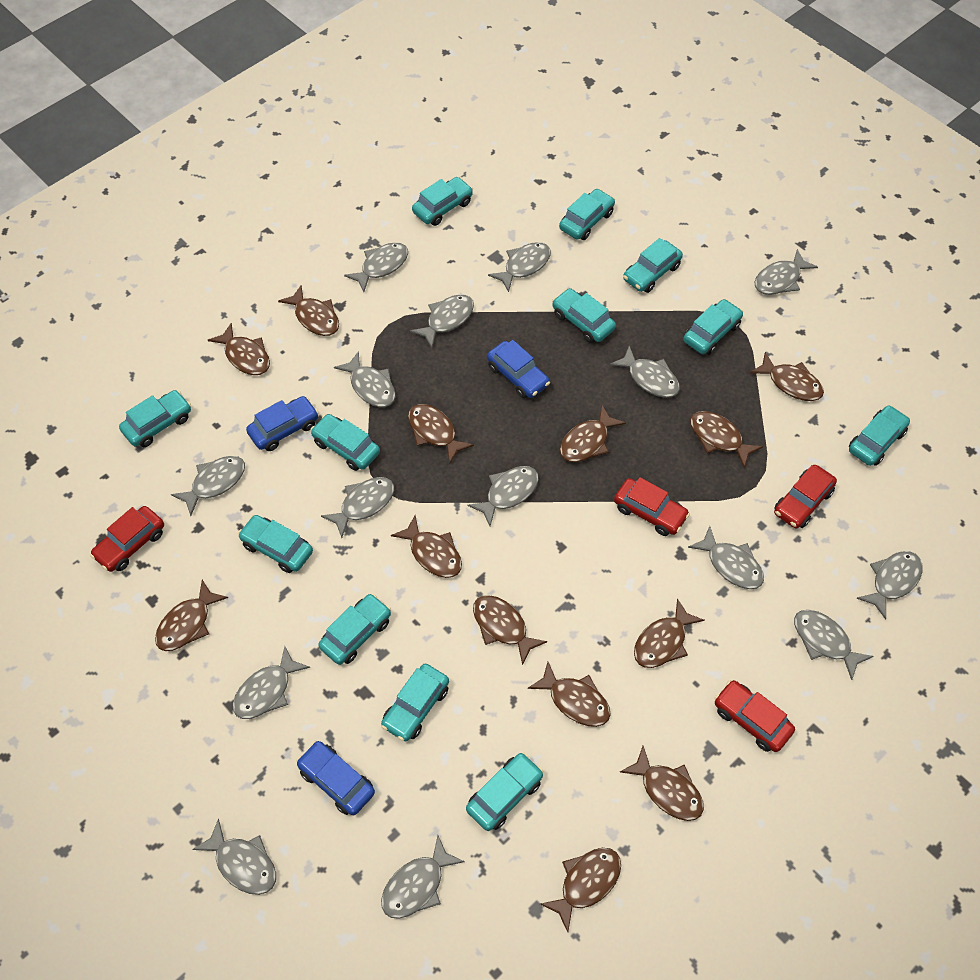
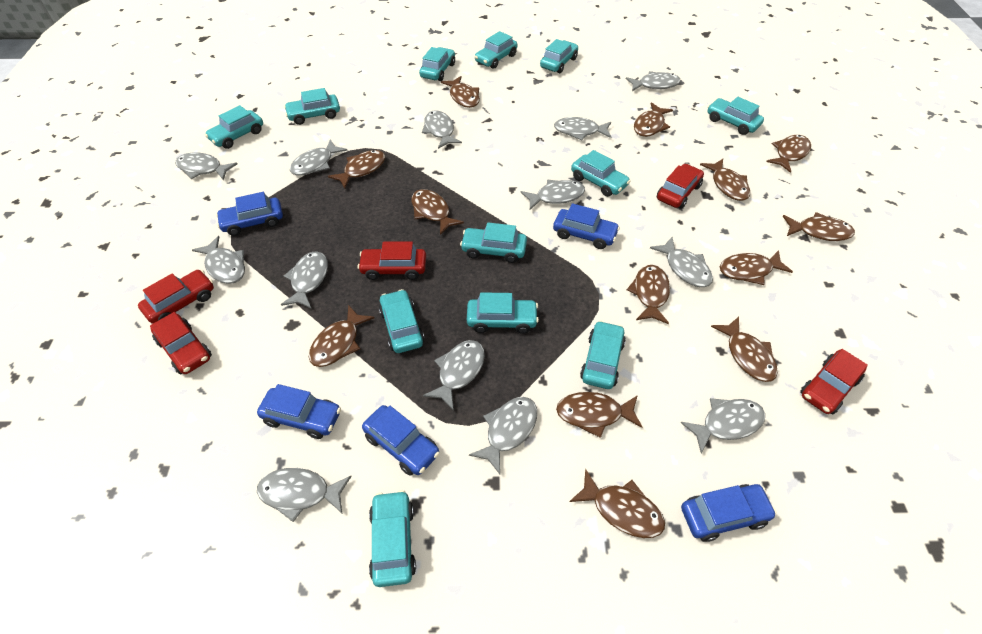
blue car: [246,396,319,451] [296,741,375,815] [487,340,550,398] = 3 -> [216,192,283,236] [257,384,341,439] [362,405,440,476] [553,203,620,249] [681,484,777,542] = 5
grey fish: [171,456,245,516] [192,819,276,895] [233,646,310,719] [321,477,394,538] [334,351,396,407] [344,242,408,292] [381,836,465,919] [410,294,474,348] [468,466,539,526] [488,242,551,292] [610,346,680,398] [688,526,764,589] [755,249,818,295] [794,610,873,680] [856,551,923,620] = 15 -> [175,153,237,180] [192,236,245,284] [257,468,352,522] [281,251,328,309] [290,139,347,176] [422,110,462,149] [423,340,485,411] [469,397,537,474] [520,180,585,210] [554,117,611,140] [626,71,681,91] [650,237,713,287] [681,398,765,453] = 13
red car: [90,506,164,572] [614,477,690,536] [714,680,795,752] [774,465,837,529] = 4 -> [138,270,214,324] [150,312,212,374] [358,241,426,280] [657,164,704,209] [800,349,868,414] = 5

